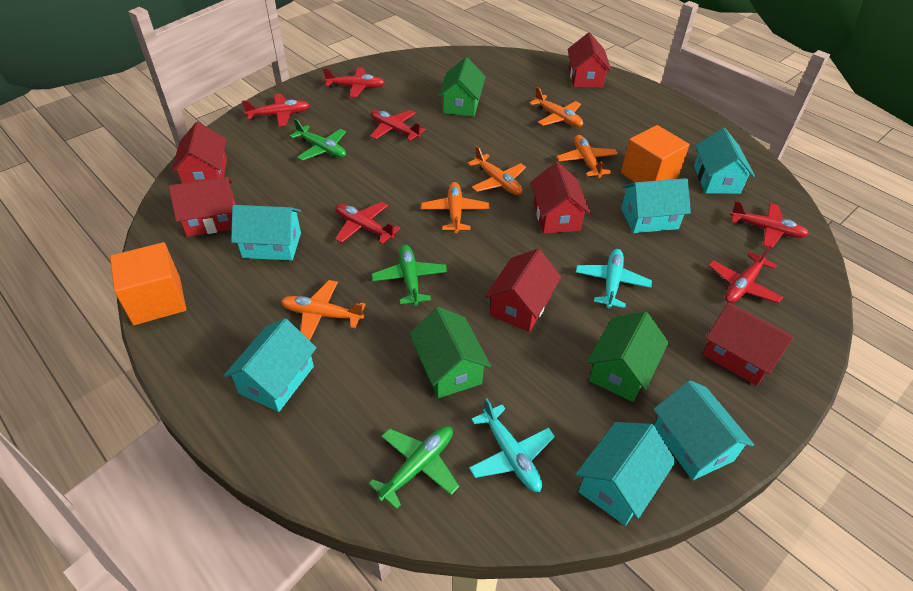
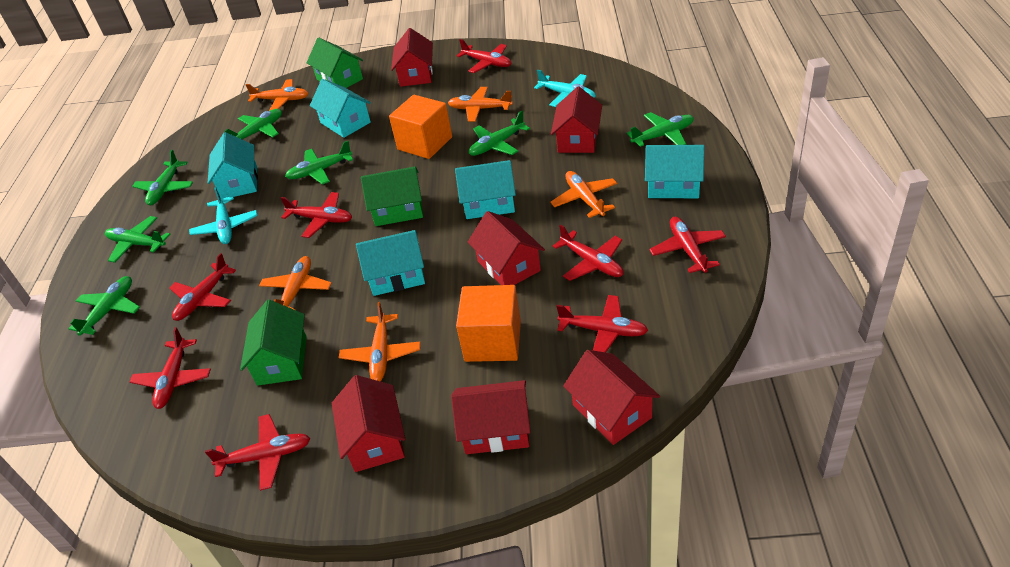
green plane: [289,119,346,161] [368,426,459,510] [372,245,448,306] = 3 -> [68,276,140,336] [105,216,170,263] [132,150,193,205] [224,109,282,139] [285,141,353,185] [469,111,530,156] [627,112,694,147] = 7
red plane: [242,93,310,127] [323,68,385,97] [335,202,401,244] [370,110,426,141] [708,245,783,303] [730,201,809,248] = 6 -> [129,327,211,409] [169,253,236,321] [205,414,311,491] [281,192,352,238] [457,39,512,73] [553,224,623,281] [556,295,648,352] [649,217,726,273] = 8
turquoise house: [223,318,317,412] [231,205,301,260] [576,422,676,526] [621,178,691,233] [654,380,754,480] [694,128,755,194] = 6 -> [208,132,258,199] [310,79,371,138] [356,230,425,296] [455,160,516,219] [645,145,704,198] = 5

